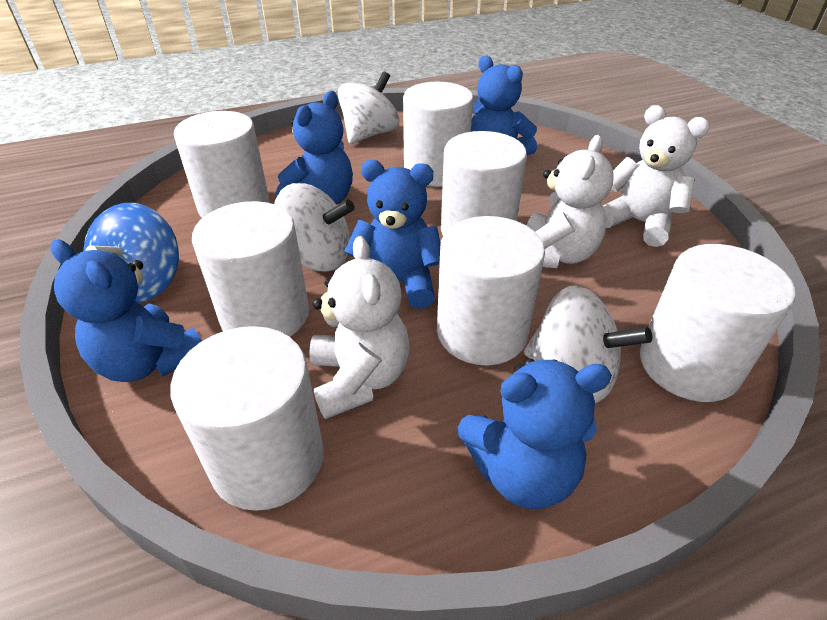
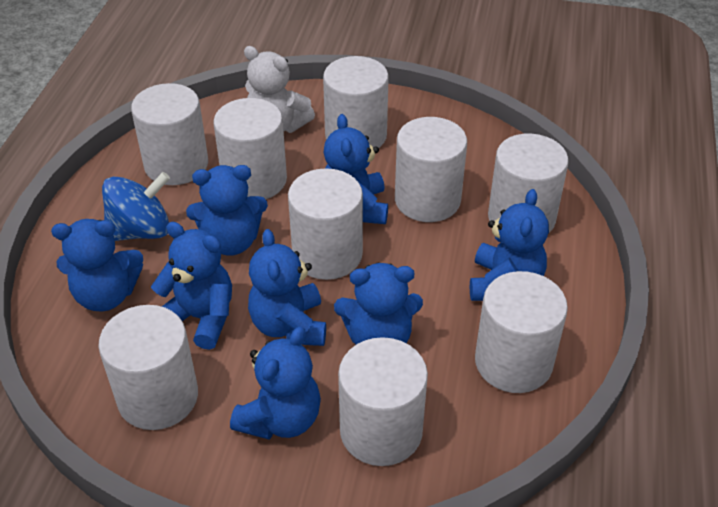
blue teddy bear: [50,239,202,382] [276,91,353,205] [344,160,441,309] [458,359,612,509] [471,55,537,155] = 5 -> [51,219,143,311] [151,222,232,350] [186,165,268,256] [230,327,321,440] [248,229,326,346] [324,114,388,224] [334,263,423,344] [470,189,549,301] = 8
white cylinder: [170,326,324,511] [174,111,269,218] [192,201,309,337] [403,82,473,187] [437,216,545,365] [441,131,527,235] [640,244,795,402] = 7 -> [98,305,198,430] [131,83,208,185] [213,98,287,199] [288,168,363,280] [323,56,389,148] [338,337,428,466] [395,117,467,222] [475,271,568,393] [488,134,569,233] = 9
white spinning top: [274,183,355,271] [338,72,400,144] [524,285,652,403] = 3 -> none = 0
white teddy bear: [309,236,410,419] [527,135,614,268] [603,105,710,247] = 3 -> [244,46,315,133] = 1

